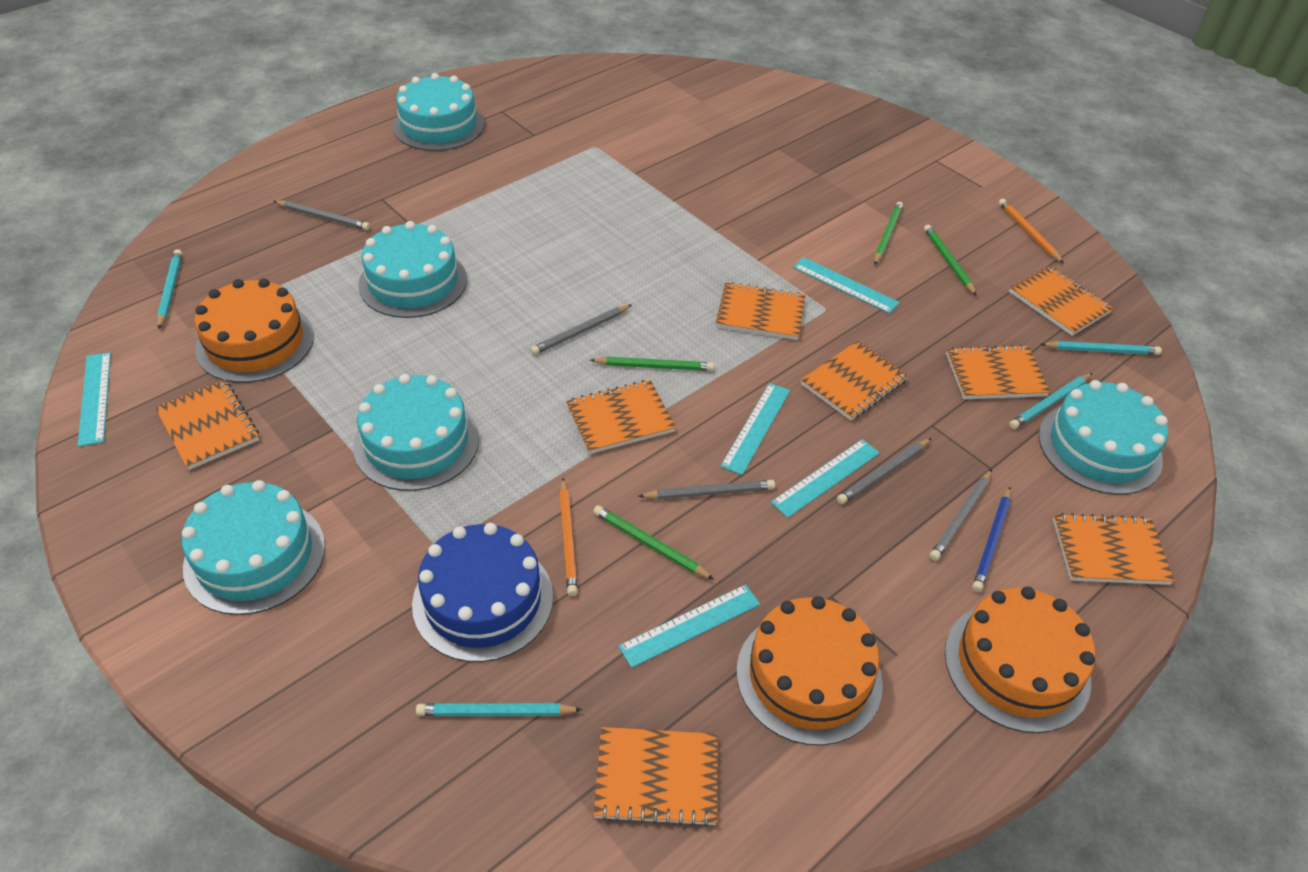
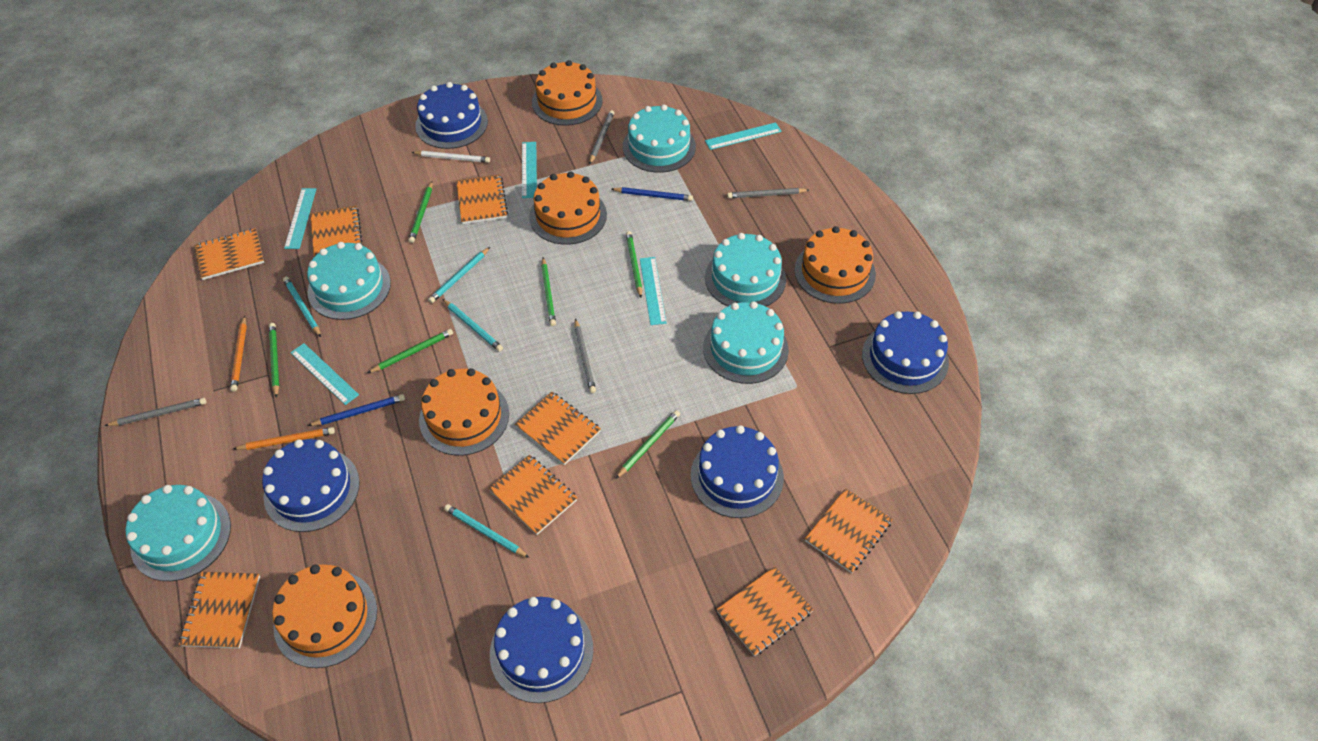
blue cake: [412,523,553,662] = 1 -> [262,439,360,532] [415,82,488,149] [490,597,594,703] [691,425,784,518] [862,311,949,394] = 5
blue pencil: [972,487,1011,592] = 1 -> [308,394,405,426] [612,187,693,201] = 2
green pencil: [590,357,714,371] [593,505,714,580] [874,202,903,265] [924,225,977,296] = 4 -> [269,323,279,398] [368,329,453,373] [408,181,432,243] [541,258,556,326] [615,410,680,479] [626,231,642,297] = 6
grey pencil: [274,200,370,230] [530,305,631,355] [638,480,775,500] [837,438,932,504] [930,469,992,561] = 5 -> [104,398,206,426] [574,318,596,393] [589,110,614,165] [727,188,809,198] = 4
orange cake: [194,278,314,383] [737,596,883,746] [945,587,1095,733] = 3 -> [272,564,377,668] [419,368,509,456] [529,171,607,245] [532,60,602,126] [794,226,876,304] = 5
white pencil: none = 0 -> [411,151,490,163] = 1

